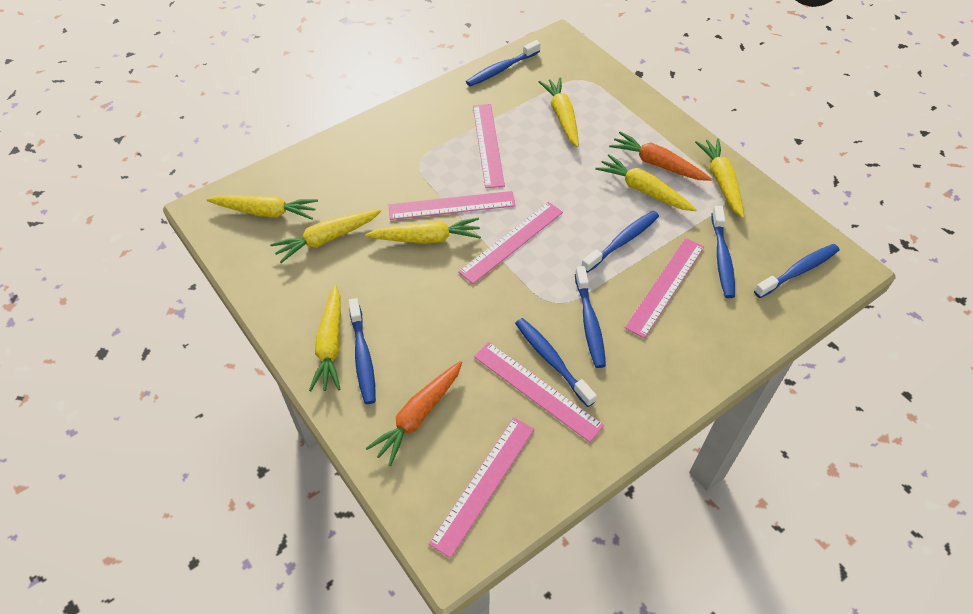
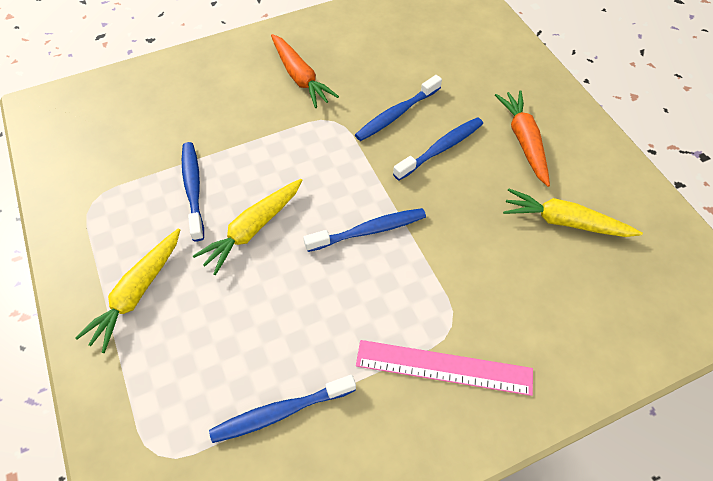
blue toothbrush: [349,298,376,404] [466,40,540,86] [515,318,597,407] [575,266,606,368] [582,211,659,273] [711,206,735,298] [754,244,839,298] = 7 -> [182,142,204,241] [209,375,356,443] [303,208,426,252] [355,75,442,141] [393,117,483,180] = 5
pink ruler: [389,191,516,220] [429,418,534,558] [458,202,563,284] [473,104,505,188] [474,342,604,442] [625,238,704,338] = 6 -> [356,340,533,396] = 1
yellow carrot: [206,195,318,220] [270,209,381,263] [309,285,341,391] [365,218,481,244] [539,78,579,147] [595,154,697,211] [695,138,744,218] = 7 -> [75,228,180,353] [193,179,302,275] [503,188,643,237] = 3

